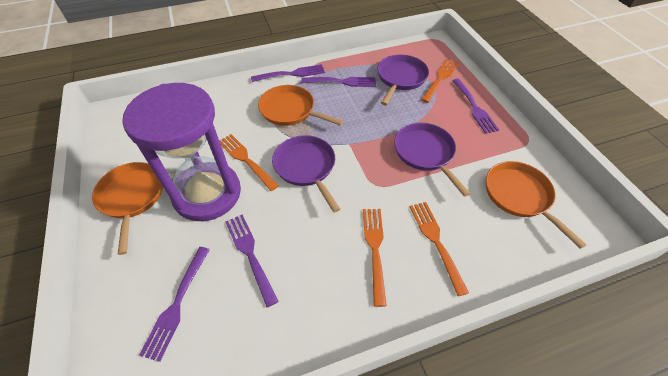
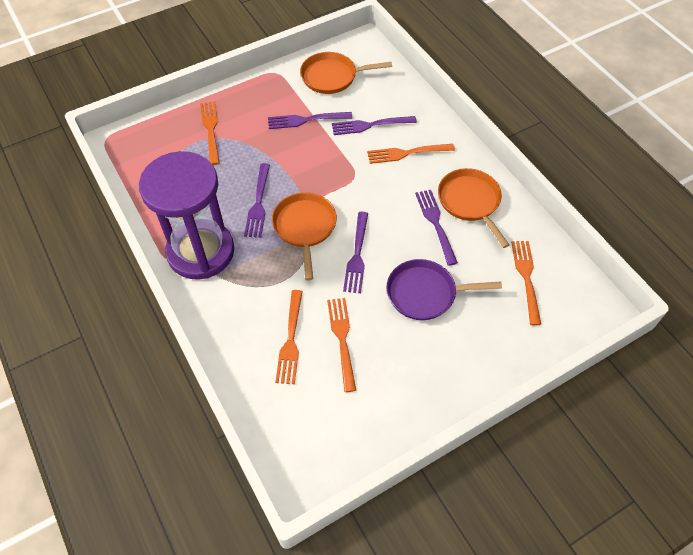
orange fork: [219,134,279,191] [363,209,387,307] [410,202,469,296] [421,59,459,103] = 4 -> [200,102,220,165] [275,290,303,384] [327,298,356,392] [367,144,455,164] [511,241,541,325] = 5
purple pan: [272,135,340,213] [377,54,429,105] [394,123,470,197] = 3 -> [387,259,502,320] = 1

